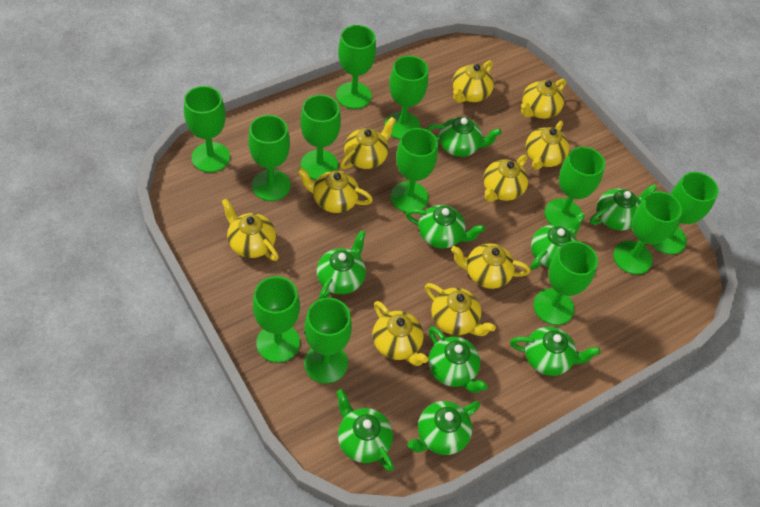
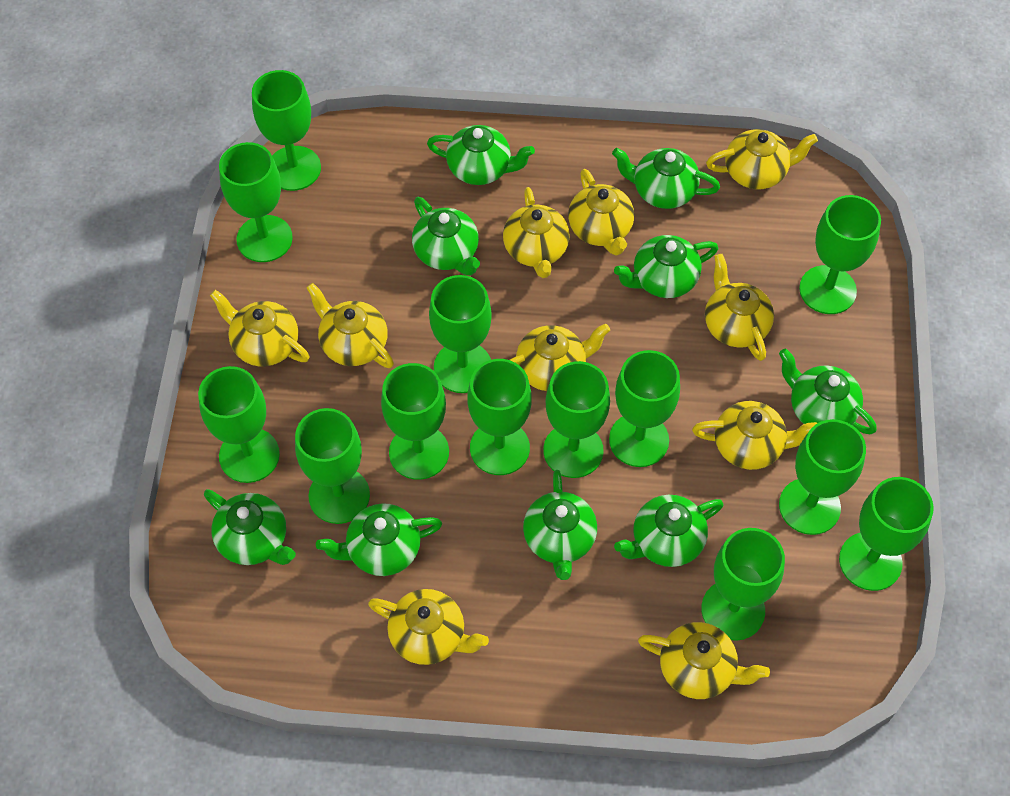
green goblet: [184,86,230,172] [248,115,291,201] [253,276,300,363] [300,95,341,180] [304,298,352,383] [336,25,376,109] [384,56,428,139] [391,128,438,212] [533,241,598,325] [544,147,605,228] [613,191,682,275] [652,172,718,254] = 12 -> [198,366,280,483] [219,142,293,262] [252,70,321,191] [295,408,370,524] [381,363,449,480] [429,275,492,393] [467,359,532,475] [543,361,610,478] [609,350,680,467] [701,528,785,641] [779,419,866,535] [799,195,881,314] [839,477,934,591] = 13

